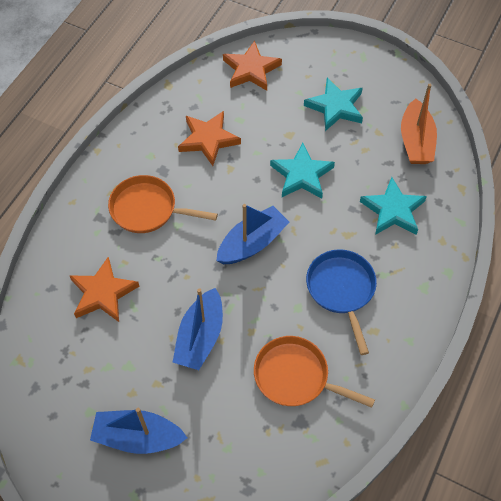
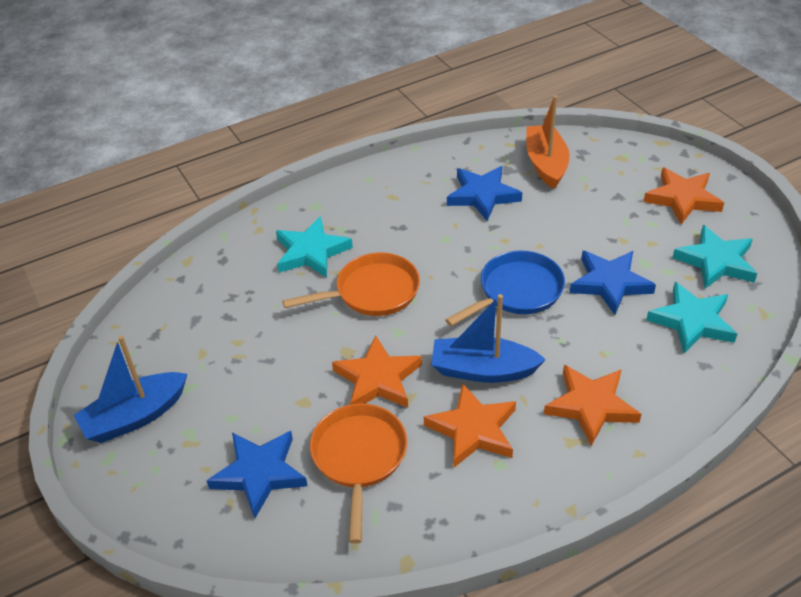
blue boat: [90,408,187,454] [173,288,223,370] [216,204,289,264] = 3 -> [74,335,187,443] [431,294,546,383] = 2
blue star: none = 0 -> [206,431,308,518] [447,166,522,221] [570,251,656,315] = 3
orange star: [69,257,139,322] [178,111,241,166] [223,41,282,91] = 3 -> [332,335,422,408] [424,383,516,468] [544,365,641,446] [643,168,724,224] = 4

